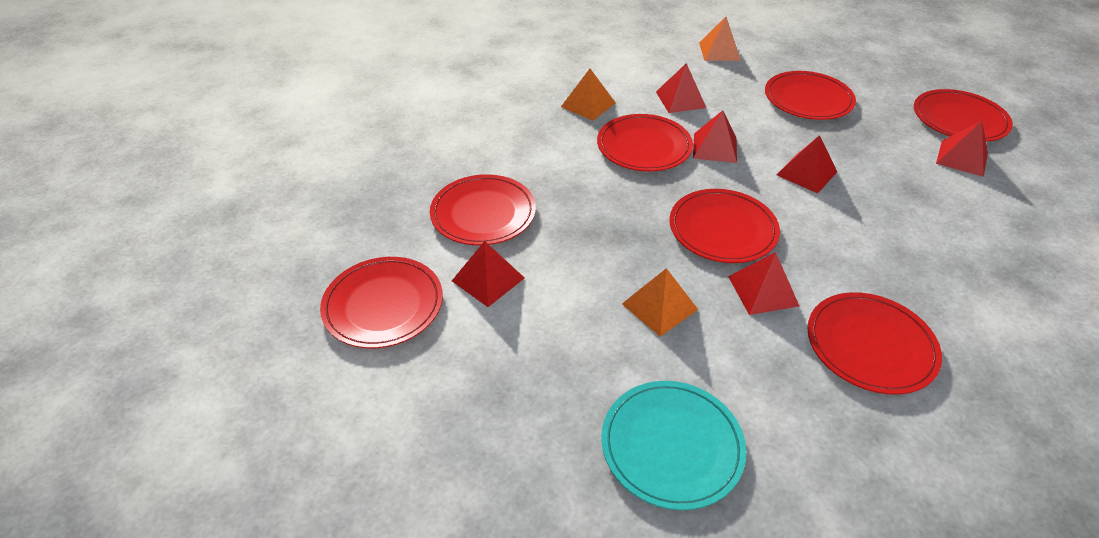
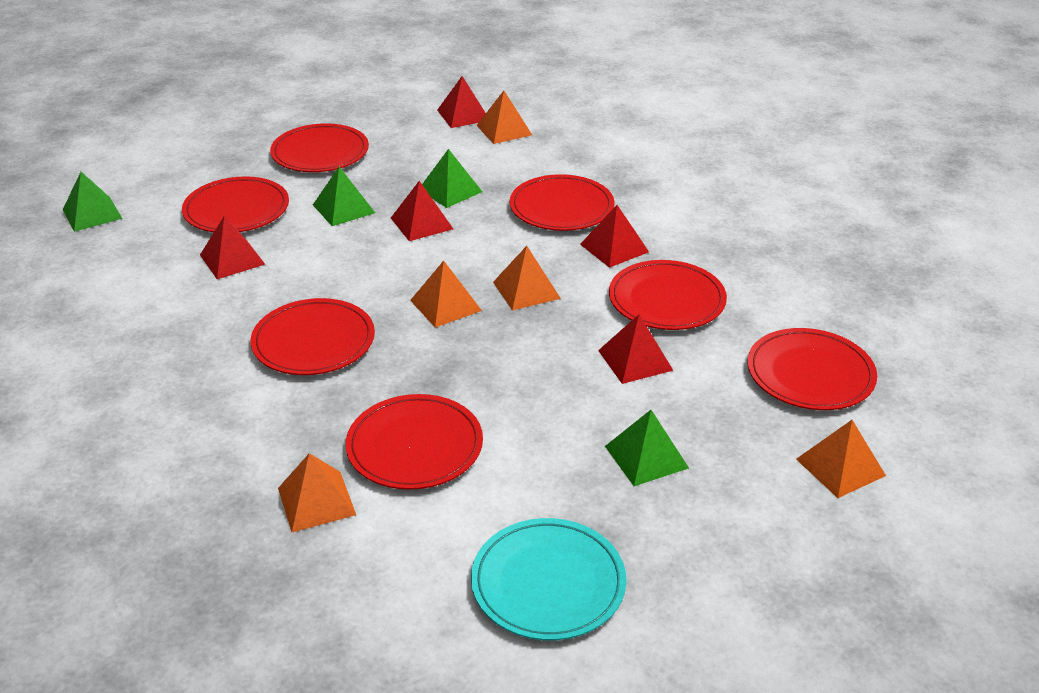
green pyramid: none = 0 -> [63,172,122,232] [313,167,375,226] [422,149,482,208] [605,410,689,486] = 4
orange pyramid: [561,69,616,121] [622,268,698,337] [699,17,741,61] = 3 -> [278,453,356,533] [410,261,482,328] [476,91,532,144] [493,246,561,311] [796,420,886,498] = 5
red pyramid: [452,241,525,307] [656,63,706,113] [693,110,737,163] [728,252,799,315] [776,135,837,194] [936,121,988,177] = 6 -> [200,216,265,279] [391,181,453,241] [437,76,486,128] [580,205,649,268] [598,315,673,384] = 5

